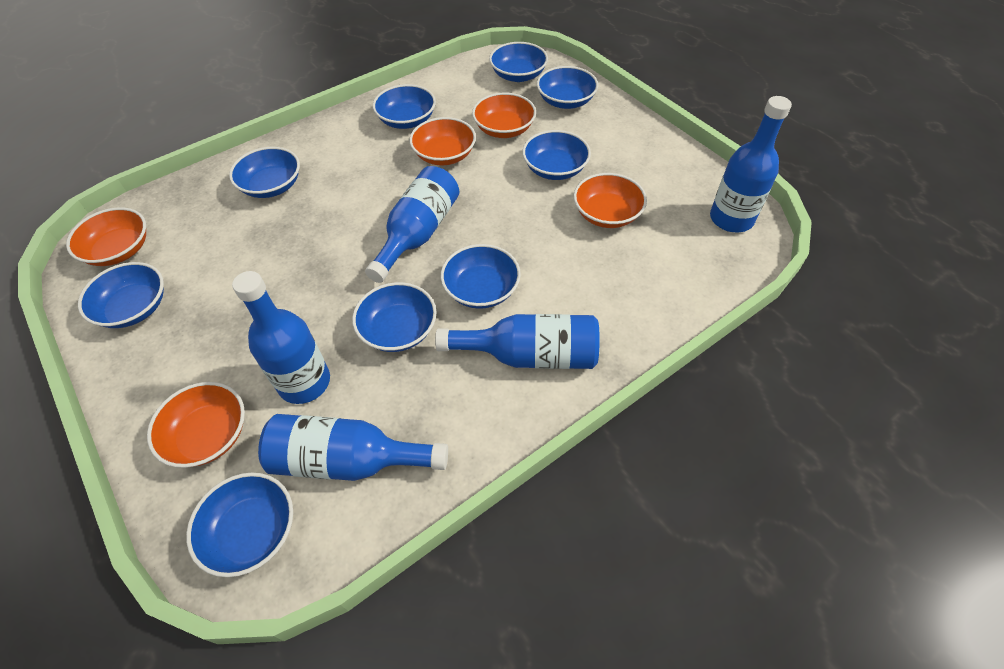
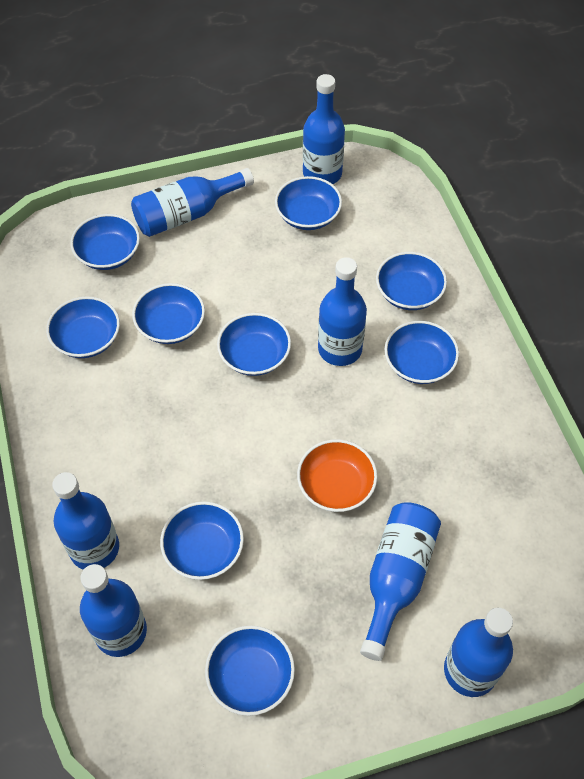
blue bottle: [232,271,330,404] [258,414,448,481] [365,166,459,283] [435,314,600,369] [710,96,792,232] = 5 -> [52,472,119,570] [80,564,147,657] [131,168,254,237] [303,74,345,184] [318,257,367,366] [360,502,441,661] [444,608,513,697] = 7
orange bowl: [66,207,146,266] [147,382,245,468] [409,117,476,165] [472,93,536,138] [574,173,647,228] = 5 -> [297,439,377,512] = 1

